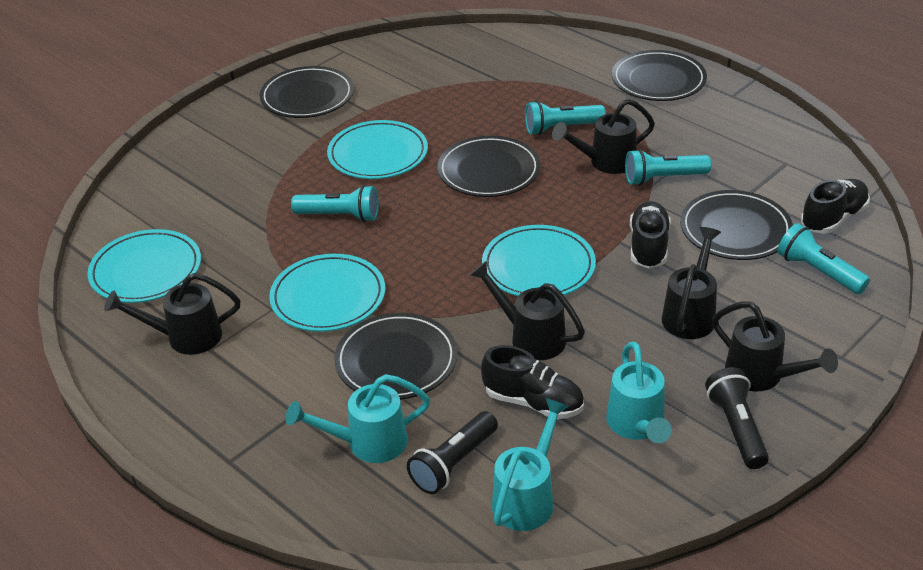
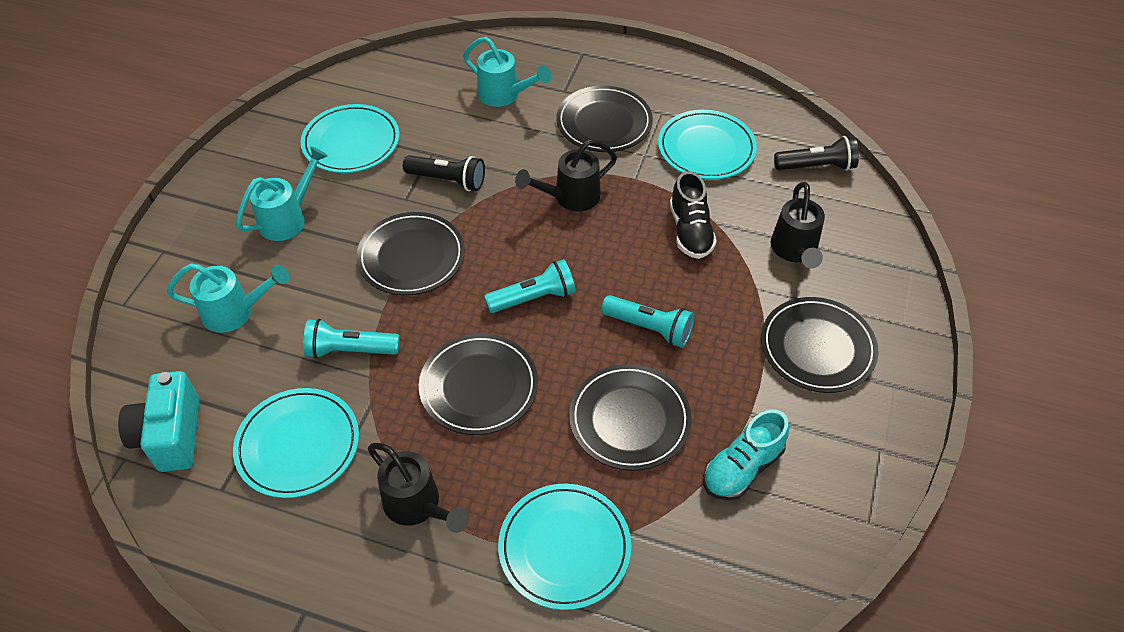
black shoe: [481,345,584,419] [630,201,671,268] [801,179,870,234] = 3 -> [670,171,717,259] = 1
black watering can: [104,273,241,355] [470,261,585,360] [552,99,655,174] [662,227,721,339] [712,301,838,391] = 5 -> [368,443,469,533] [515,139,617,211] [771,182,825,269] = 3
turquoise camera: none = 0 -> [118,371,199,472] = 1
turquoise flashlight: [291,185,379,222] [525,101,606,135] [625,149,711,185] [777,223,870,294] = 4 -> [303,319,400,359] [484,259,576,313] [601,295,694,348] = 3
turquoise shoe: none = 0 -> [703,409,789,500] = 1

